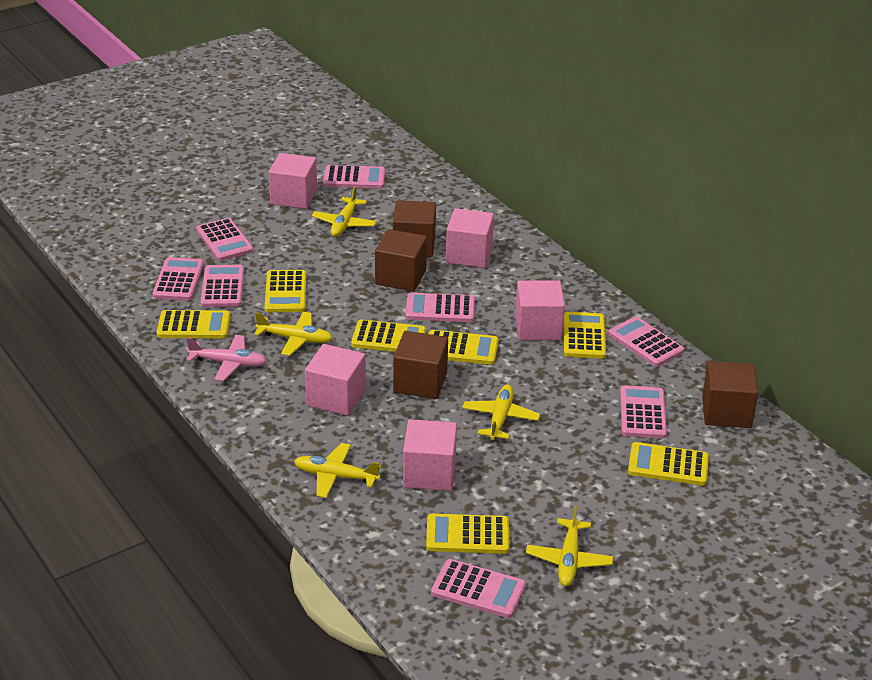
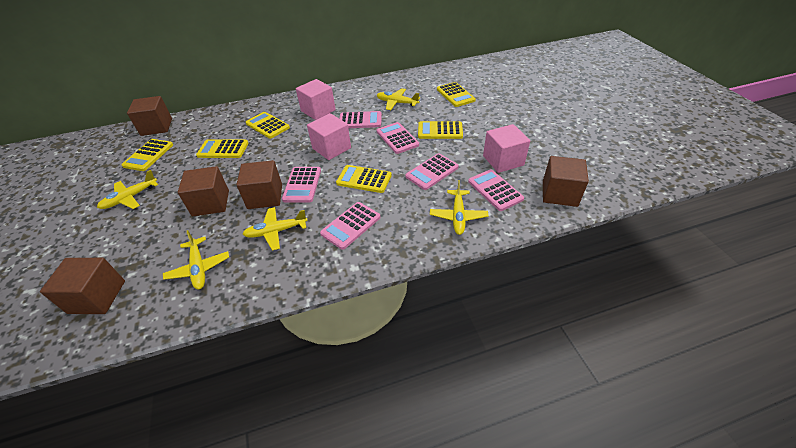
brown cube: [375,229,427,291] [393,200,436,257] [393,331,448,399] [702,361,758,428] = 4 -> [40,258,125,314] [127,96,172,136] [178,166,229,216] [236,160,282,209] [543,156,589,207] = 5
pink calculator: [152,257,204,300] [196,218,254,261] [201,265,244,307] [323,165,385,188] [405,293,475,322] [431,559,526,618] [608,316,684,367] [620,385,667,439] = 8 -> [282,167,321,203] [320,202,381,250] [339,111,382,128] [377,122,419,154] [405,153,459,190] [468,169,524,211] = 6
pink cube: [269,153,317,209] [305,344,366,416] [403,419,457,491] [446,208,494,268] [515,281,565,340] = 5 -> [296,79,336,120] [307,113,351,160] [483,124,530,173] = 3
pink plane: [186,335,267,381] = 1 -> none = 0
yellow calculator: [156,310,231,339] [265,270,306,312] [351,320,426,352] [426,514,509,554] [429,330,498,365] [564,312,606,359] [628,442,709,485] = 7 -> [122,139,173,171] [196,139,248,158] [246,112,290,139] [336,165,392,193] [418,121,463,139] [437,82,476,107] = 6

